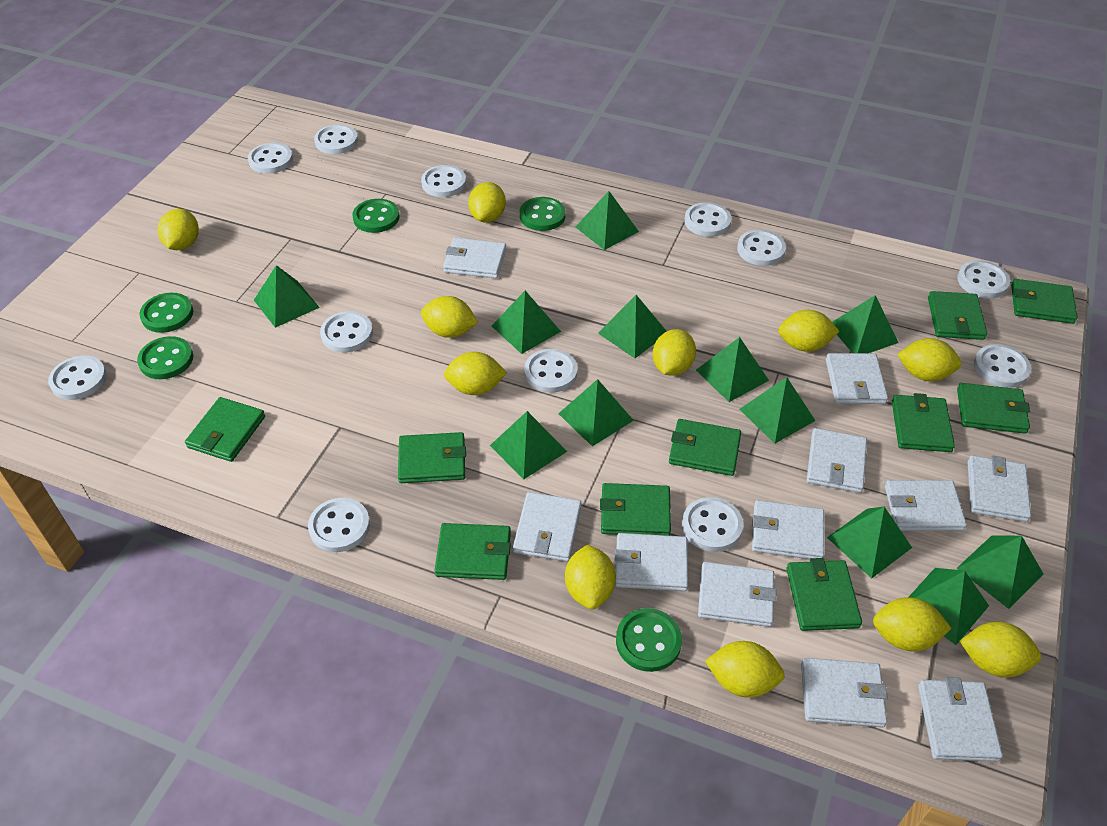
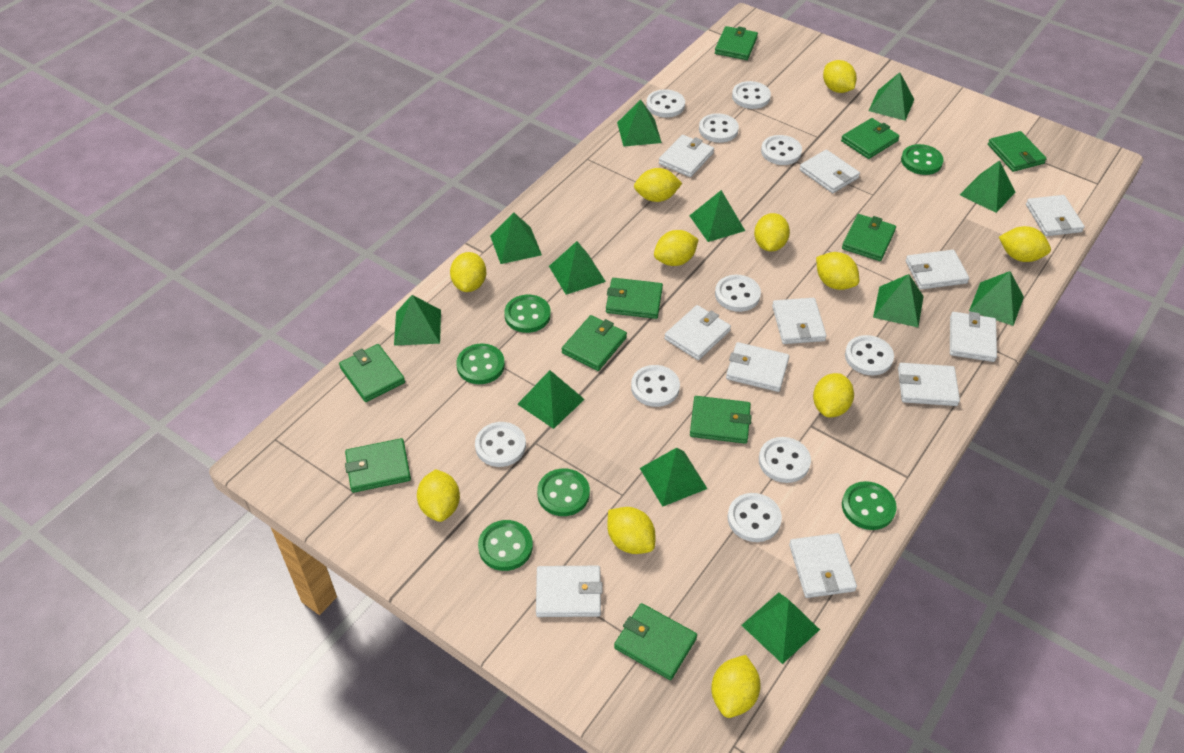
green button: [137,336,193,379] [139,293,193,333] [352,199,400,233] [520,197,566,231] [616,608,682,672] = 5 -> [456,343,505,384] [478,520,533,571] [504,295,551,333] [537,468,590,516] [842,481,897,530] [901,144,944,175] = 6
white button: [48,356,107,400] [248,143,293,174] [308,498,370,552] [314,124,358,154] [320,311,373,353] [421,165,466,197] [524,349,578,393] [682,497,743,552] [685,202,732,237] [737,230,786,266] [957,260,1010,298] [974,344,1031,388] = 12 -> [475,422,526,467] [631,365,680,407] [646,89,685,118] [699,113,739,143] [715,275,761,312] [728,493,782,542] [732,81,771,109] [759,437,811,483] [761,135,802,165] [845,335,894,375] = 10

